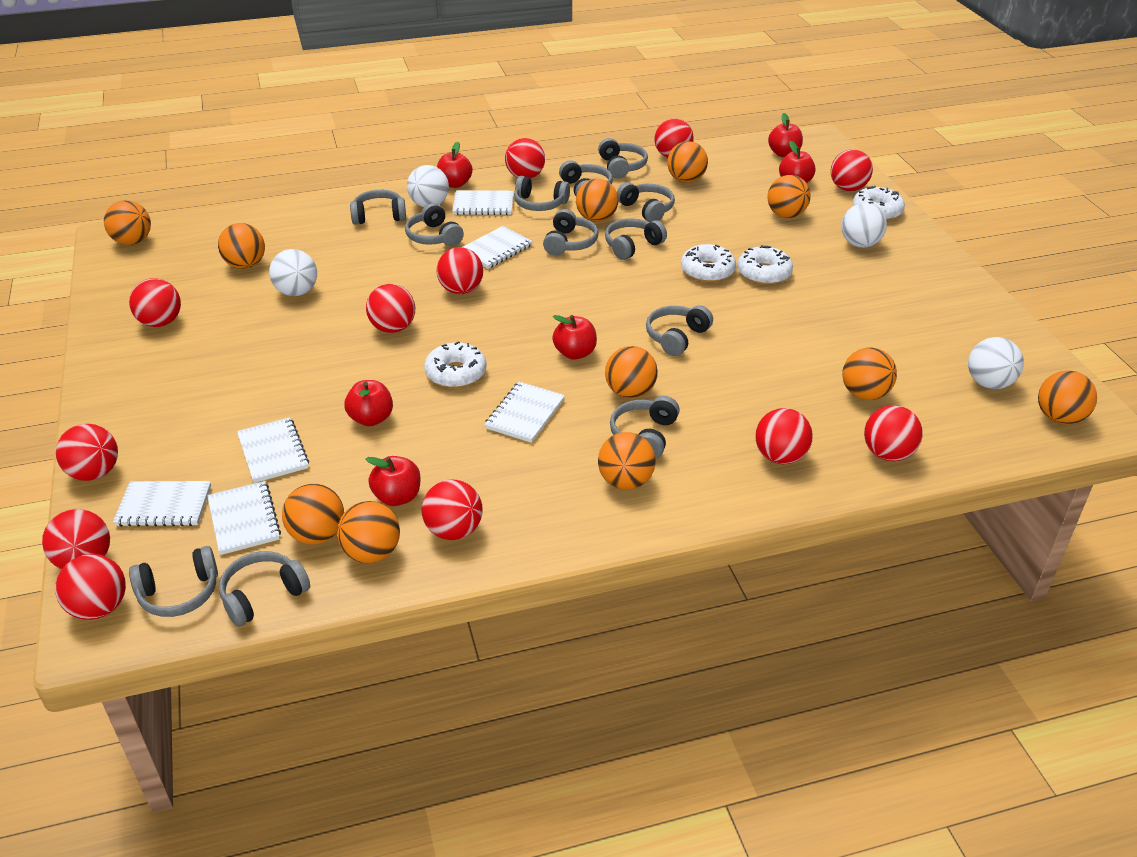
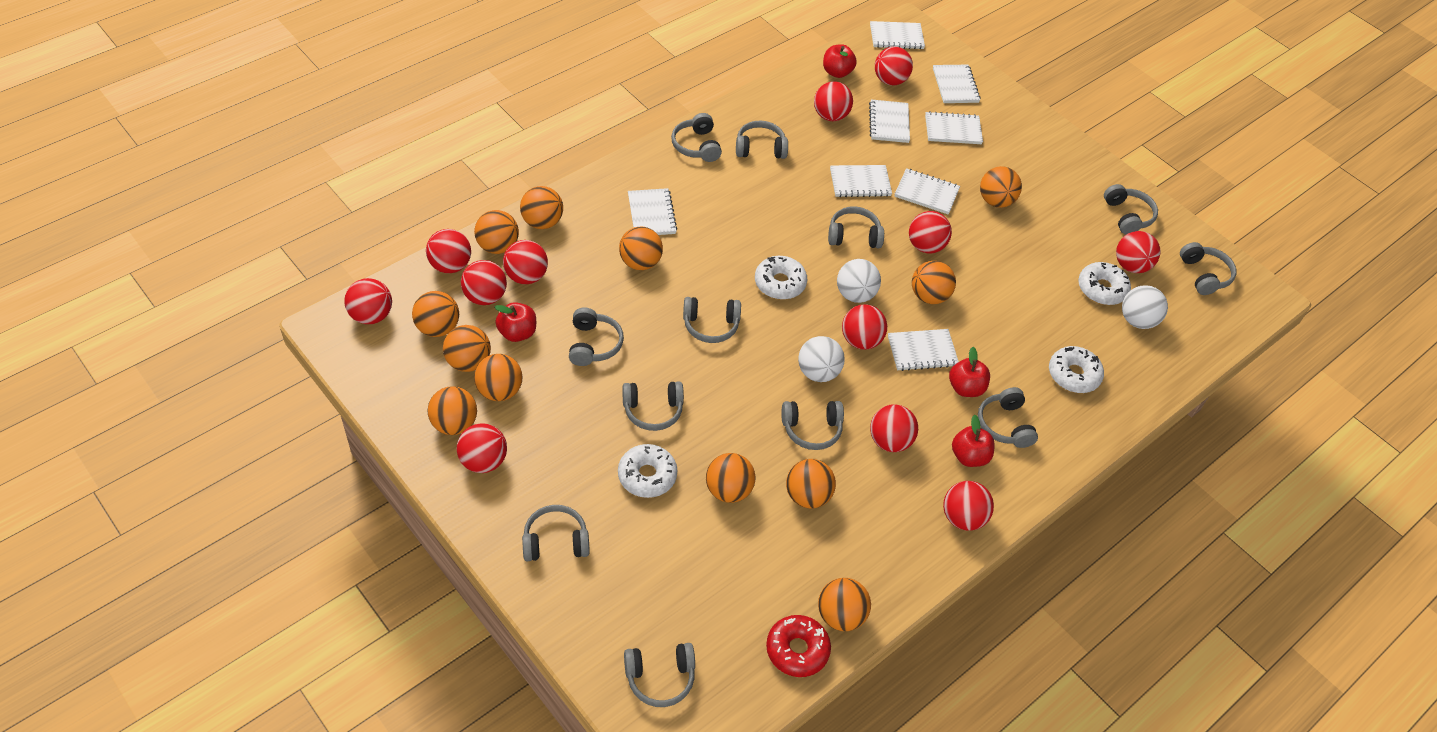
orange ball: [104,200,151,245] [218,223,265,269] [282,484,344,545] [337,501,400,563] [576,179,618,222] [598,432,656,490] [605,346,658,399] [667,141,708,183] [768,175,811,218] [842,348,897,400] [1038,371,1097,425] = 11 -> [412,291,459,337] [428,386,477,435] [443,325,491,372] [474,210,519,254] [474,354,523,401] [520,186,563,229] [619,226,663,270] [706,453,756,503] [786,459,836,508] [818,578,871,631] [912,261,956,304] [980,166,1022,208] = 12
red apple: [344,380,393,426] [366,456,420,506] [437,142,473,188] [552,315,597,360] [768,113,803,157] [779,141,816,183] = 6 -> [495,302,536,342] [823,44,857,78] [949,347,990,397] [952,415,995,467] = 4
red donut: none = 0 -> [766,615,831,677] = 1
white ball: [269,249,317,296] [407,165,449,207] [841,203,887,248] [968,337,1024,389] = 4 -> [798,336,845,382] [837,259,881,303] [1122,285,1168,329] = 3
white notebook: [113,481,211,527] [207,481,281,555] [237,417,309,483] [452,190,514,215] [463,226,533,269] [484,382,565,443] = 6 -> [628,188,677,235] [830,165,892,197] [869,99,910,143] [870,21,925,49] [888,329,959,371] [894,168,960,215] [925,111,983,144] [933,65,980,103] = 8

